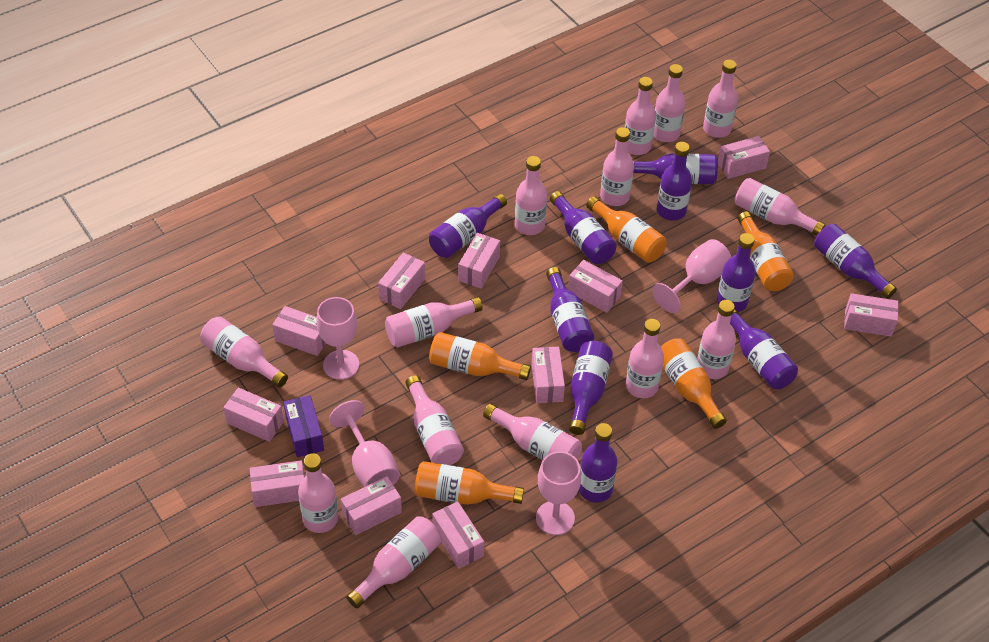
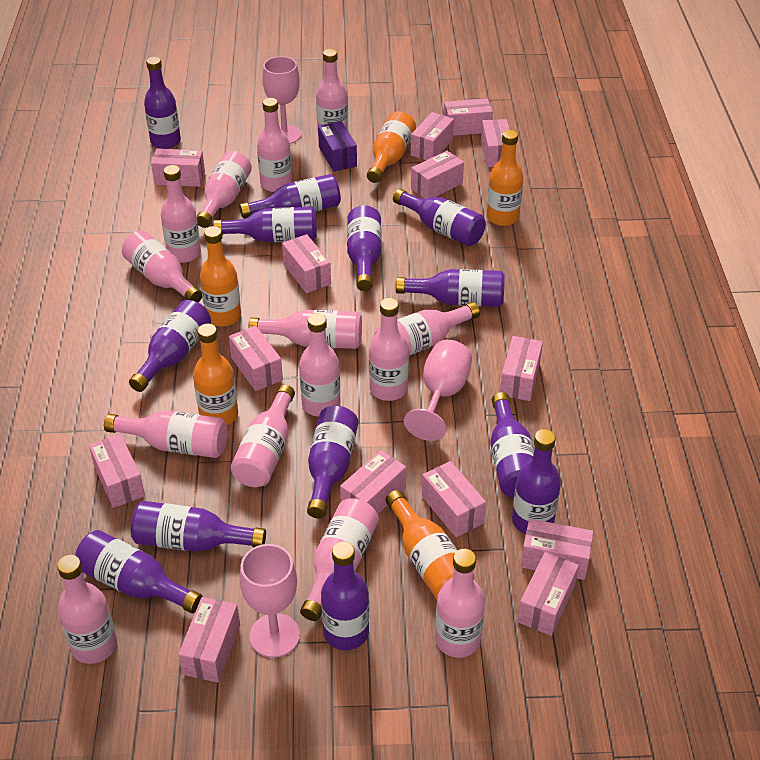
pink box: [223,388,284,442] [250,460,305,507] [272,306,326,356] [341,476,402,535] [378,252,425,309] [432,501,484,569] [458,233,500,289] [531,347,565,403] [568,260,623,313] [718,136,770,179] [844,293,899,337] = 11 -> [89,434,145,508] [151,148,205,187] [178,597,240,683] [229,326,283,391] [282,234,331,293] [340,450,406,514] [411,112,454,160] [411,151,464,199] [422,461,486,537] [444,98,493,136] [481,119,510,167] [500,336,543,401] [517,552,579,636] [521,519,593,580] = 14
pink goblet: [316,297,359,380] [329,400,400,487] [536,451,581,535] [652,239,731,313] = 4 -> [240,544,300,658] [262,56,301,144] [404,340,472,441] = 3
purple bottle: [429,194,507,258] [546,267,594,352] [550,191,617,264] [569,341,613,435] [579,423,618,503] [633,153,718,184] [657,142,692,221] [717,233,756,312] [730,308,798,389] [814,224,897,299] = 10 -> [75,530,203,613] [129,300,211,392] [131,501,266,552] [144,57,181,149] [213,207,317,242] [239,174,341,219] [307,406,358,518] [321,541,369,650] [347,206,382,291] [393,189,485,246] [396,269,505,307] [490,392,534,498] [512,429,561,534] = 13

